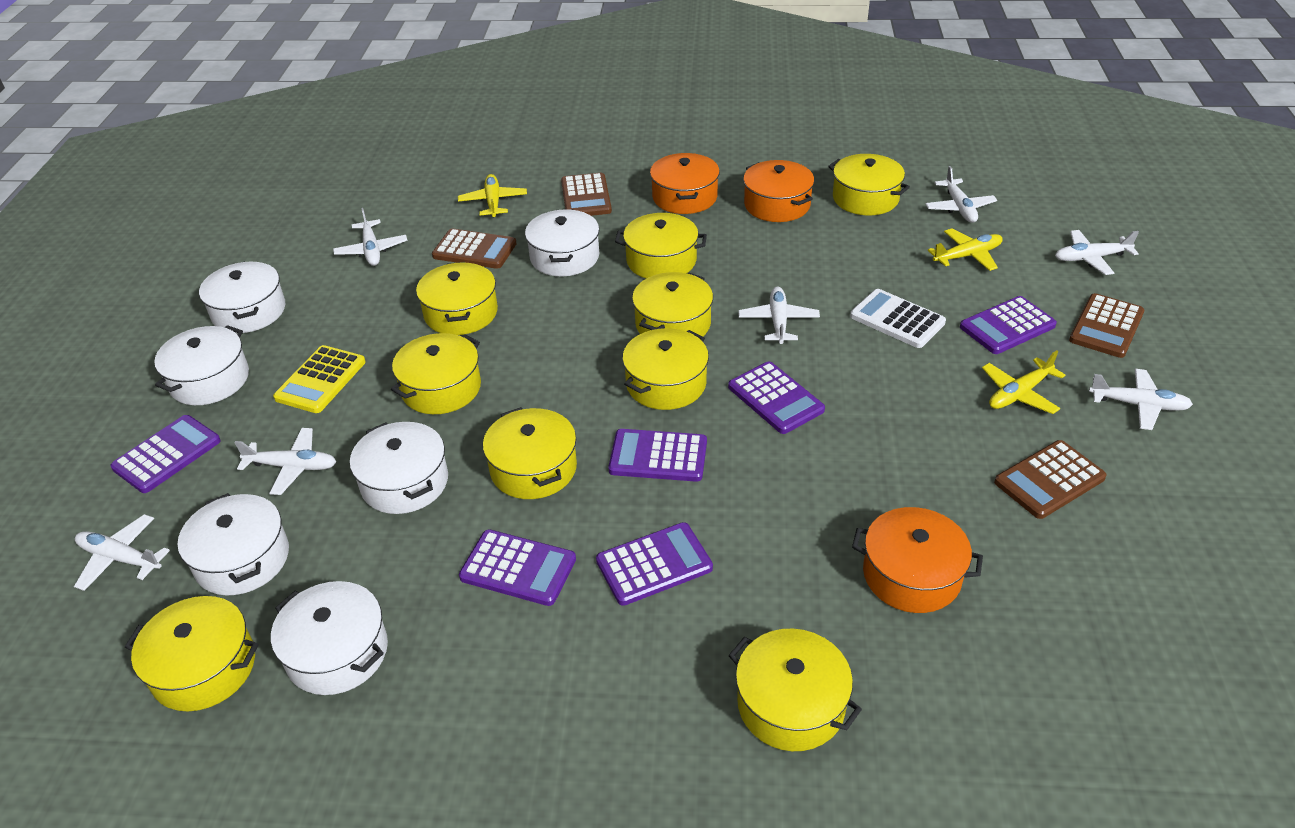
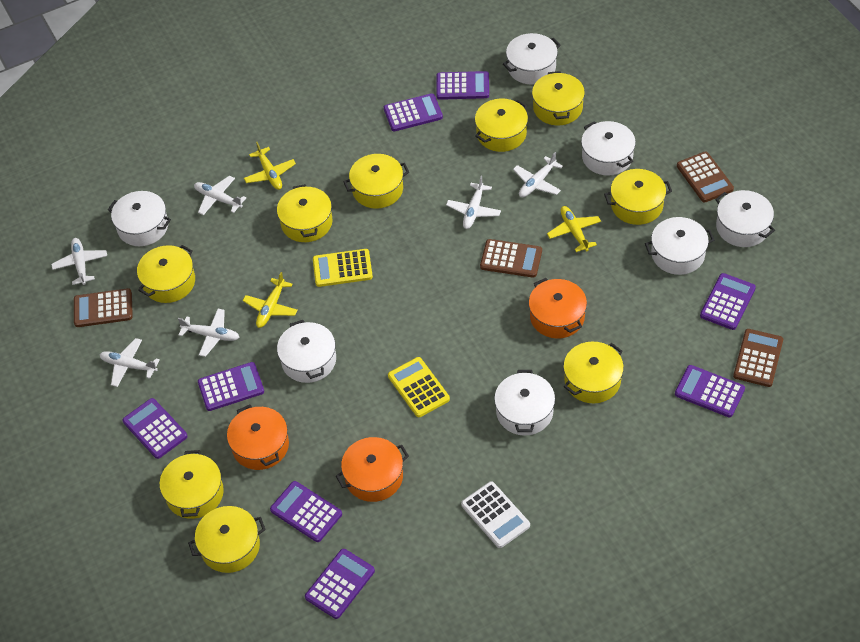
purple calculator: [110,415,221,493] [459,529,576,606] [596,522,713,606] [608,429,707,482] [728,361,825,434] [960,296,1057,354] = 6 -> [122,398,188,459] [198,362,264,411] [270,481,342,542] [305,549,375,619] [384,93,443,131] [436,71,489,100] [675,365,745,417] [700,273,756,330] = 8
white plane: [74,514,170,591] [234,428,336,495] [333,208,407,266] [738,286,820,344] [925,166,997,223] [1055,230,1139,275] [1089,369,1193,430] = 7 -> [51,238,107,285] [100,338,160,387] [178,309,239,357] [194,175,246,215] [446,176,501,229] [513,152,563,197] = 6
white pot: [154,325,249,405] [177,493,289,596] [199,261,285,333] [271,581,388,695] [350,422,448,514] [525,209,599,276] = 6 -> [108,191,171,246] [277,320,336,383] [494,370,555,436] [503,33,561,84] [581,121,636,176] [645,217,714,275] [715,190,775,247] = 7
yellow calculator: [273,345,366,413] = 1 -> [313,249,373,287] [388,357,450,417] = 2

